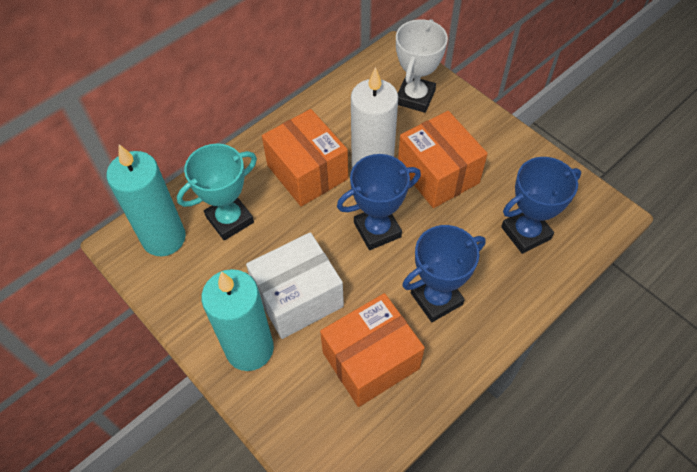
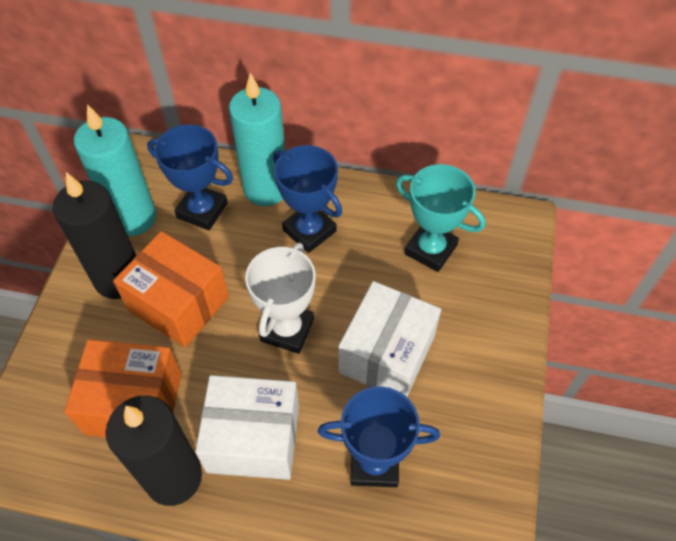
black candle: none = 0 -> [53,172,136,299] [106,396,202,506] = 2
orange box: [262,109,348,206] [320,293,425,407] [398,111,488,208] = 3 -> [64,339,182,437] [113,231,229,347] = 2
white box: [246,232,344,339] = 1 -> [195,375,299,480] [338,281,441,397] = 2
white candle: [351,67,398,168] = 1 -> none = 0

